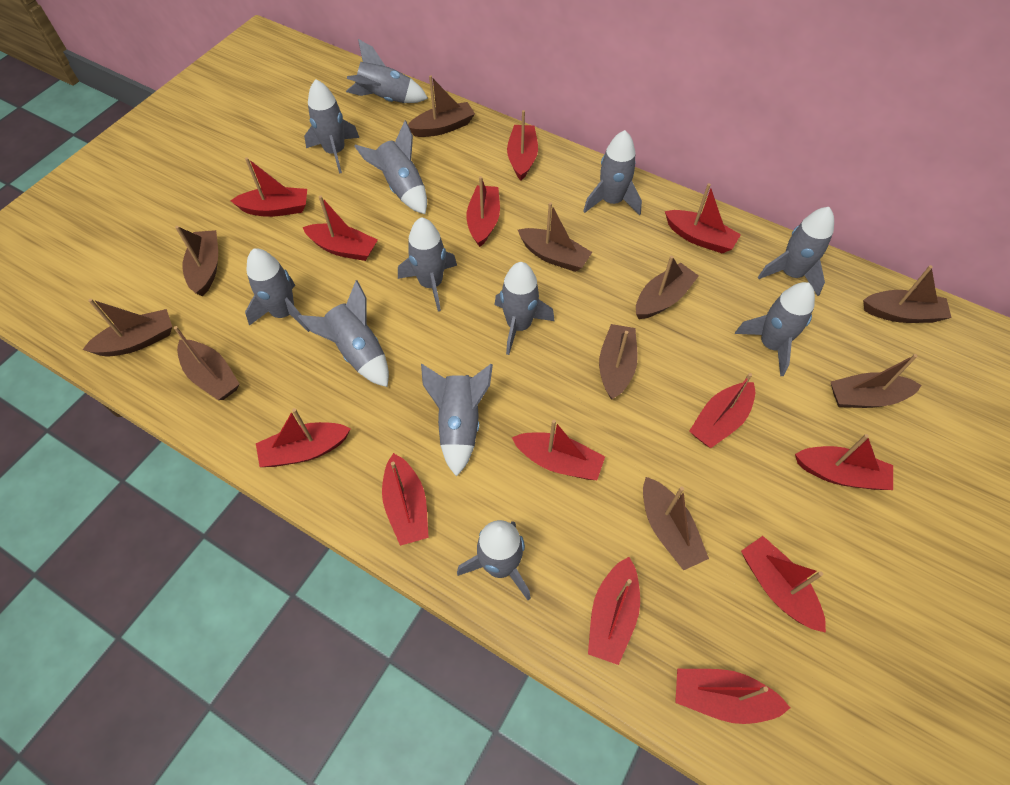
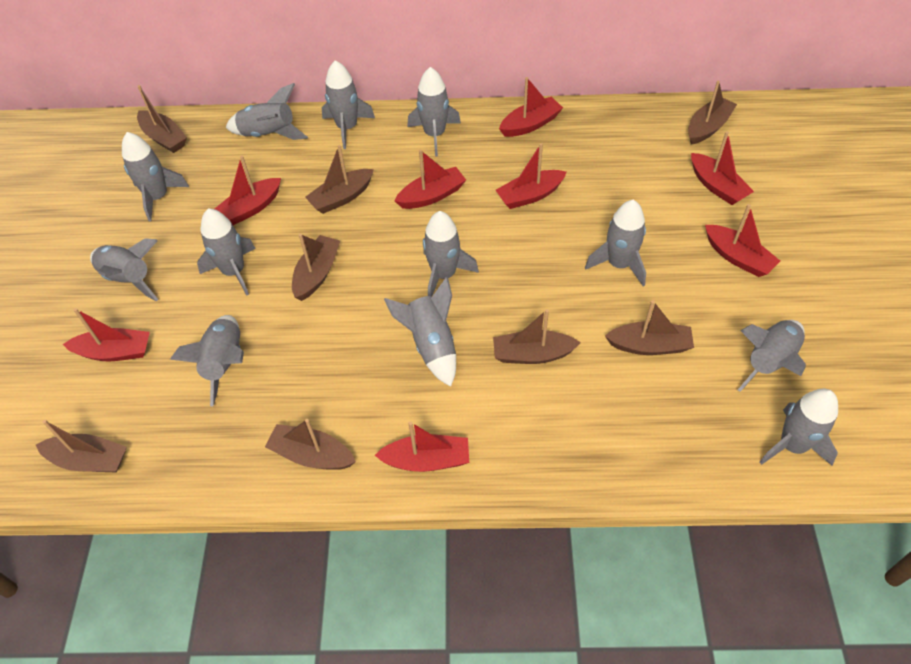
brown boat: [82,299,172,357] [174,326,240,400] [175,226,218,297] [408,75,475,137] [518,202,592,272] [599,324,638,400] [636,256,699,319] [643,477,709,571] [831,354,922,408] [863,265,951,323] = 10 -> [36,420,127,472] [137,85,187,153] [265,419,356,470] [292,234,340,301] [305,145,374,214] [493,309,581,364] [605,300,694,355] [688,81,737,145] = 8
red boat: [230,157,307,217] [256,408,351,467] [303,196,377,261] [382,453,429,546] [466,176,500,247] [507,110,538,180] [512,420,605,480] [588,557,640,665] [665,183,741,254] [675,669,790,724] [689,373,755,448] [741,536,826,633] [795,434,893,490] = 13 -> [63,308,150,361] [215,156,281,225] [375,421,469,472] [395,150,466,209] [496,143,567,209] [499,77,563,137] [691,131,754,205] [705,204,780,277] = 8

